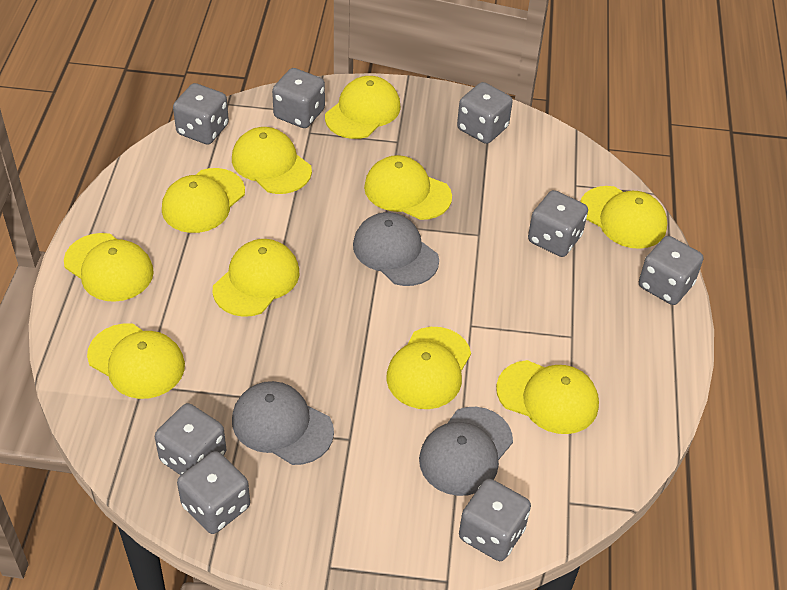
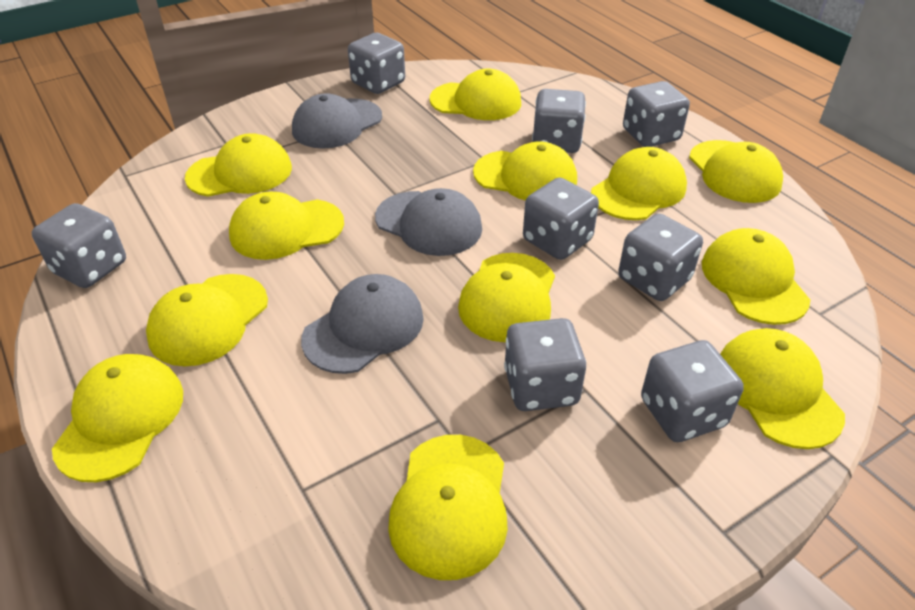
yellow cap: [64,233,154,302] [87,323,185,399] [162,168,245,233] [212,239,299,317] [232,127,312,194] [325,76,401,139] [364,155,452,220] [386,327,471,409] [496,360,599,434] [580,186,667,249] = 10 -> [52,354,183,482] [146,274,268,366] [185,133,292,197] [229,192,344,260] [388,435,508,580] [430,69,521,120] [458,253,555,342] [473,141,577,201] [591,147,687,220] [689,140,783,203] [702,228,810,325] [720,328,845,449] = 12

